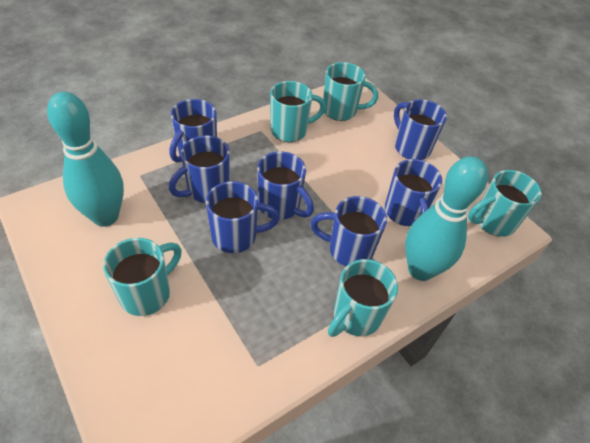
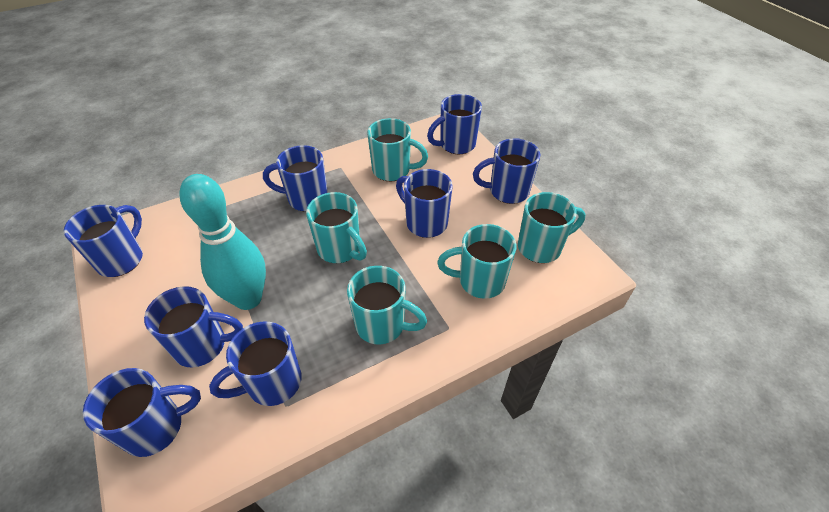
blue mug: [169,136,230,203] [170,99,217,163] [206,181,280,253] [257,151,314,220] [310,196,387,266] [385,159,442,226] [394,99,447,160] = 7 -> [64,205,143,277] [83,368,201,457] [144,286,243,367] [209,322,302,406] [263,145,328,212] [396,169,453,238] [427,94,482,154] [473,138,540,204] = 8
turquoise bowling pin: [47,92,124,227] [405,156,488,281] = 2 -> [179,174,266,310] = 1

